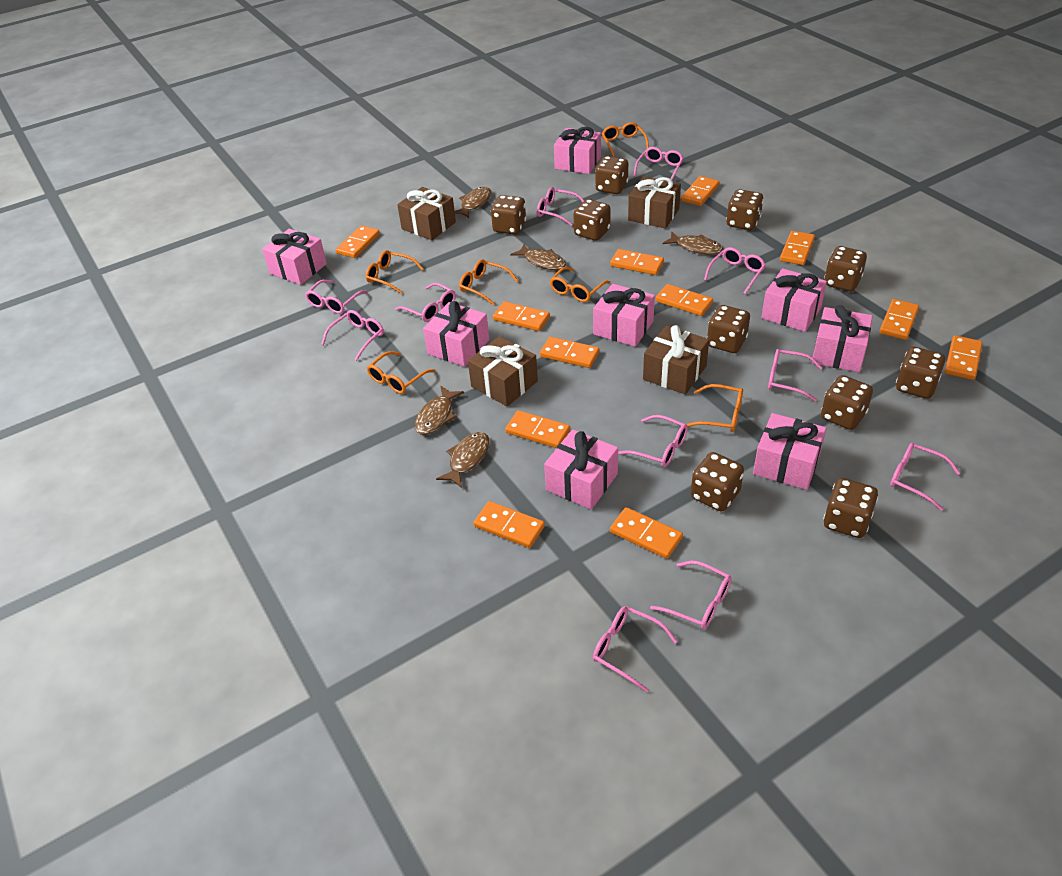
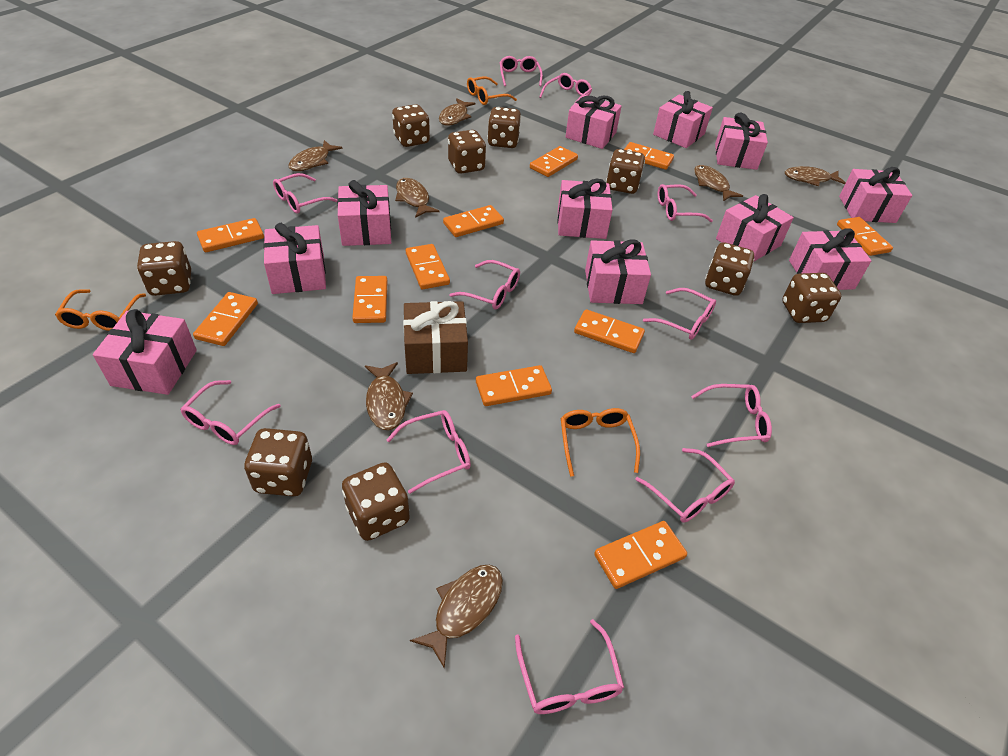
brown dice: [491,195,526,234] [574,199,611,241] [595,156,628,194] [691,452,744,512] [707,305,750,353] [726,189,763,230] [821,375,873,430] [823,478,878,538] [824,246,867,291] [896,347,945,399] = 10 -> [137,241,191,296] [244,428,312,497] [342,462,410,541] [392,104,430,147] [448,130,486,174] [487,107,521,148] [606,149,645,194] [705,242,754,296] [782,273,841,323] = 9
brown fish: [415,386,464,435] [436,432,489,488] [455,187,491,218] [510,244,566,270] [663,231,723,255] = 5 -> [289,140,343,171] [365,362,413,430] [395,178,439,218] [410,565,503,669] [439,98,476,126] [694,165,743,201] [785,166,846,186] = 7
brown gift: [397,187,456,240] [468,336,538,406] [628,176,681,229] [643,325,709,395] = 4 -> [403,301,468,374] = 1
orange domino: [336,225,380,258] [474,501,545,548] [493,301,550,331] [505,410,570,448] [540,337,599,368] [610,249,664,275] [610,507,683,559] [656,284,713,316] [681,176,720,206] [780,231,815,265] [879,299,919,340] [945,335,983,380] = 12 -> [193,292,258,346] [197,218,264,252] [352,276,388,323] [406,244,450,289] [443,205,504,237] [476,365,552,406] [530,146,578,177] [574,309,645,353] [594,521,687,589] [624,142,674,170] [837,217,893,256] = 11
orange glasses: [365,250,424,294] [367,351,435,394] [459,259,518,306] [550,267,610,302] [602,122,649,157] [687,384,743,432] = 6 -> [55,289,146,331] [467,76,517,105] [561,408,640,477] = 3
pink gift: [262,229,327,285] [423,301,489,367] [544,429,618,510] [554,127,601,174] [593,284,655,347] [753,413,826,490] [761,268,827,332] [812,305,873,372] = 8 -> [93,309,197,395] [263,223,326,294] [337,180,391,246] [557,179,613,239] [565,95,622,149] [585,239,651,304] [653,91,713,148] [715,112,768,170] [716,194,794,261] [789,228,871,290] [839,167,912,223] = 11

